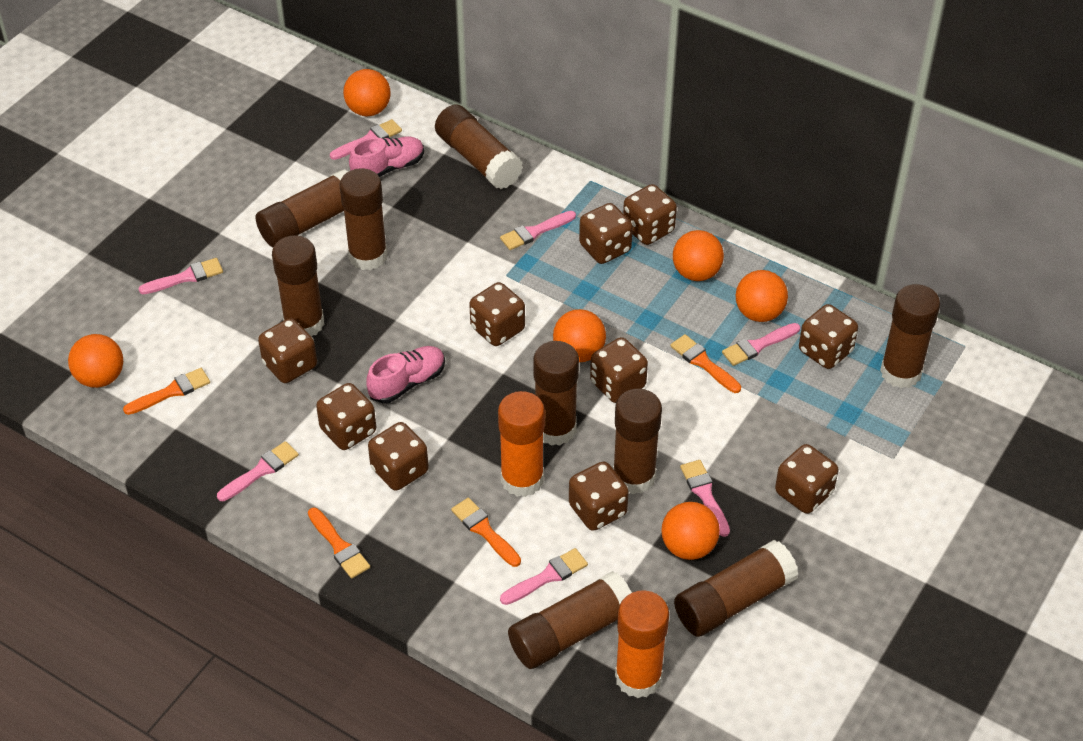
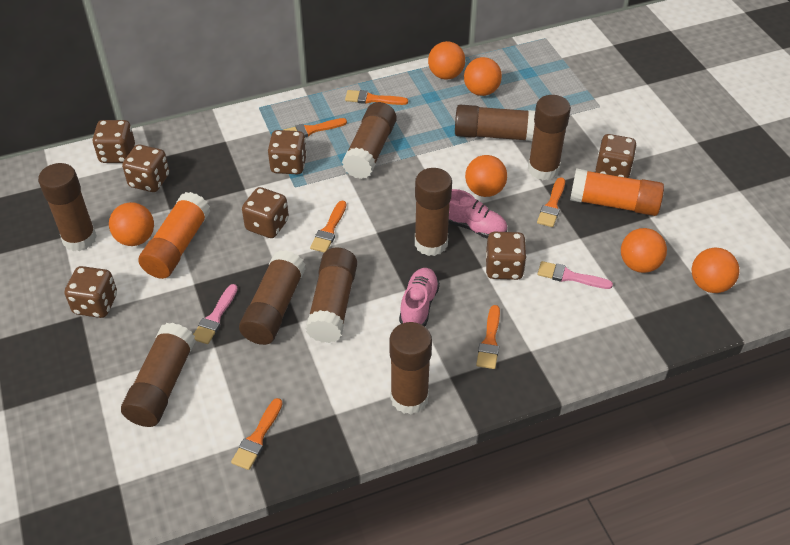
brown dice: [258,318,317,383] [316,383,376,450] [368,422,429,491] [469,282,525,346] [569,461,629,531] [579,203,633,264] [590,337,648,403] [623,184,677,245] [775,444,838,514] [799,304,858,369] = 10 -> [65,266,117,318] [92,120,135,163] [122,145,169,192] [242,187,289,238] [268,130,307,174] [486,232,527,280] [595,134,637,178] = 7
orange brush: [123,368,210,415] [308,508,370,579] [451,498,521,567] [670,334,741,393] = 4 -> [231,398,283,470] [283,118,347,137] [310,201,346,253] [345,90,408,105] [476,305,500,369] [537,177,565,227] = 6
pink brush: [138,258,223,294] [217,441,299,501] [330,119,402,160] [500,211,576,250] [500,548,588,605] [680,460,730,537] [722,323,800,366] = 7 -> [193,284,238,344] [538,261,613,289] = 2

